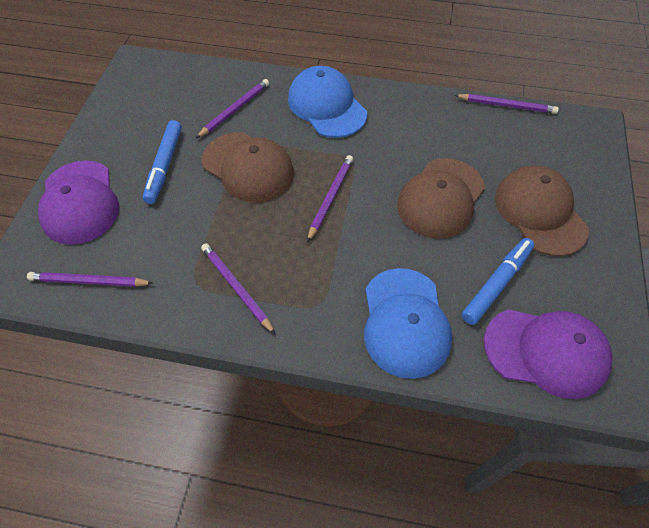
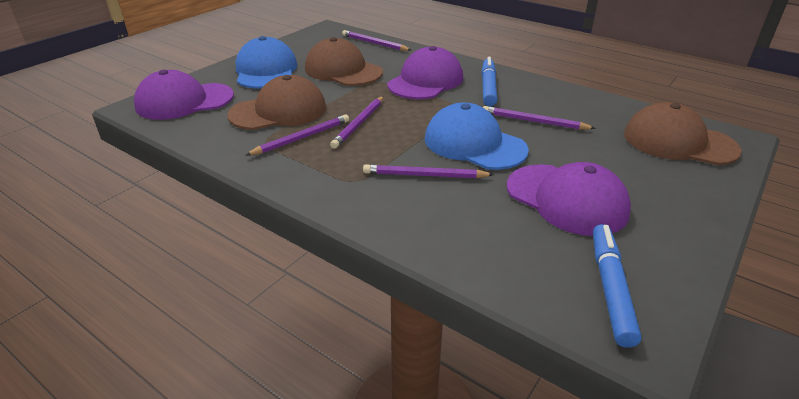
purple cap: [38,160,119,245] [484,309,612,399] = 2 -> [134,70,234,120] [387,46,463,99] [507,162,631,236] = 3

